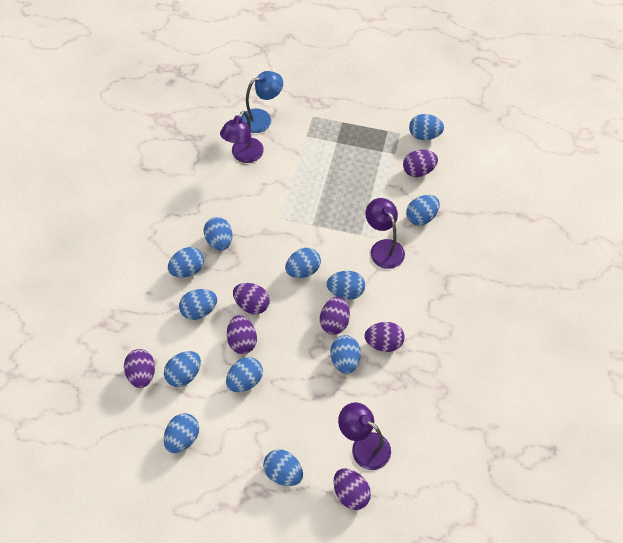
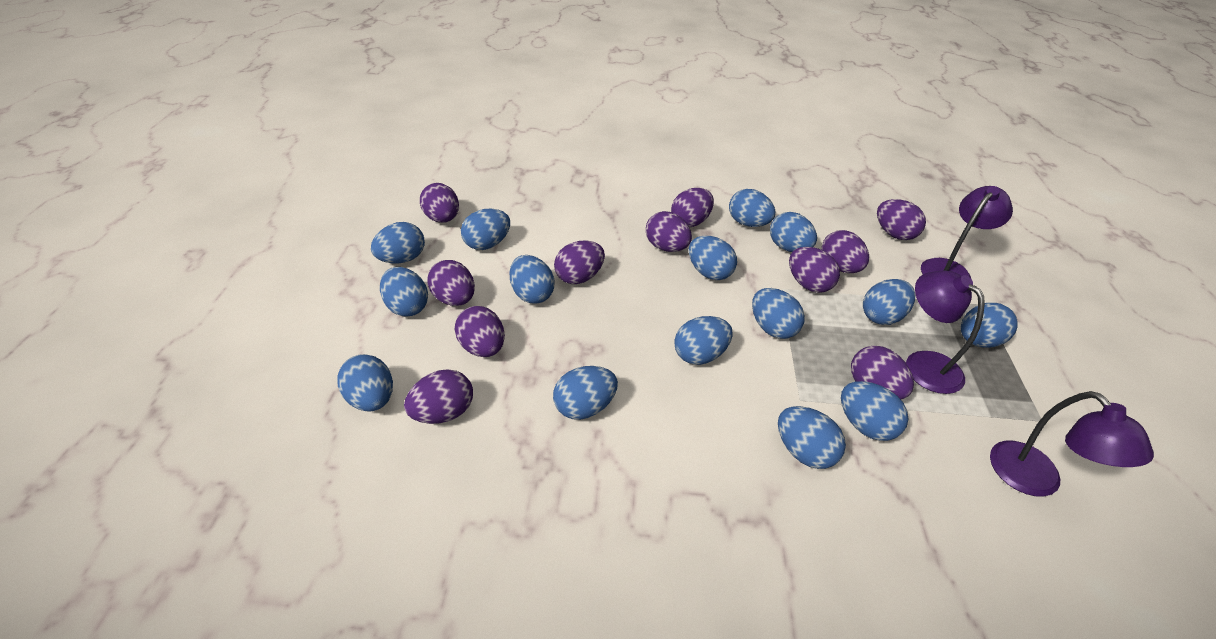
blue egg: [164,351,201,387] [164,413,199,453] [168,247,204,278] [179,289,217,320] [204,217,232,251] [226,357,263,392] [263,449,303,486] [285,248,321,278] [327,271,365,300] [330,335,361,374] [406,195,440,225] [409,114,444,140] = 12 -> [337,354,393,412] [371,222,425,264] [380,267,428,317] [461,209,510,250] [509,255,554,304] [553,366,618,420] [674,316,733,365] [689,236,737,280] [729,189,775,227] [752,288,805,339] [770,212,817,252] [778,406,846,469] [841,381,908,441] [863,279,916,325] [961,303,1018,348] = 15
blue lamp: [242,71,283,133] = 1 -> none = 0
purple egg: [124,349,155,388] [227,315,257,354] [233,283,270,314] [320,296,350,335] [333,468,371,510] [364,322,404,352] [403,150,438,177] = 7 -> [404,369,473,424] [420,183,459,223] [427,260,475,306] [455,306,505,357] [554,240,605,284] [646,211,692,252] [671,188,714,227] [789,247,840,293] [821,230,869,273] [851,346,914,399] [877,199,926,240] = 11

